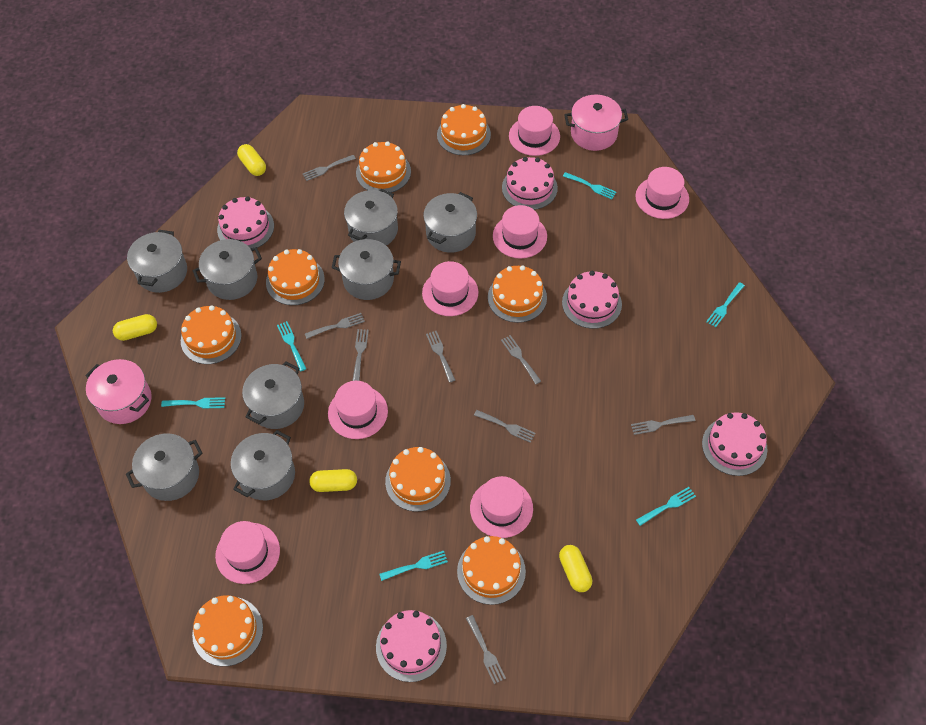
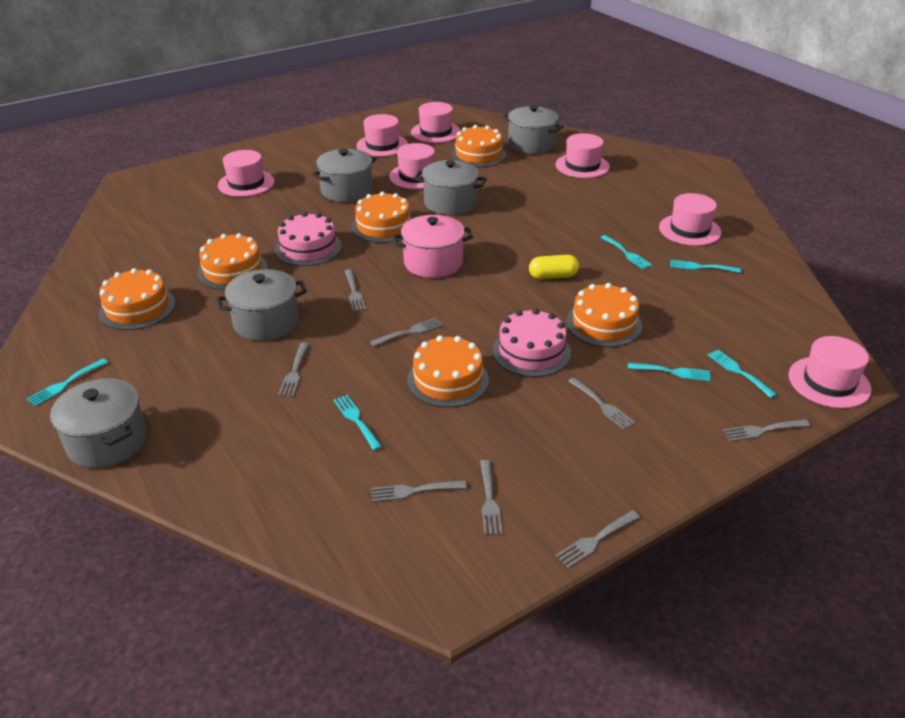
grey pot: [126,433,202,501] [127,230,187,293] [193,239,262,300] [231,430,295,500] [242,362,304,429] [332,239,401,300] [344,189,398,246] [423,192,477,253] = 8 -> [50,378,147,468] [216,269,307,341] [312,149,377,202] [414,160,487,215] [503,105,564,154] = 5
orange cake: [181,305,242,364] [192,595,263,666] [266,249,325,305] [356,141,411,193] [385,447,451,512] [437,104,491,155] [457,536,526,605] [488,265,547,323] = 8 -> [99,268,175,330] [197,233,268,290] [352,192,413,243] [407,335,489,407] [451,125,506,167] [566,283,642,347] = 6
pink cake: [217,196,274,249] [376,610,447,682] [502,157,558,210] [562,271,622,329] [702,412,767,476] = 5 -> [275,212,342,266] [492,309,571,377] = 2
pink pot: [85,359,152,424] [564,95,628,151] = 2 -> [393,215,473,278] = 1
yellow capsule: [113,314,157,341] [237,144,266,176] [309,469,357,492] [559,545,592,592] = 4 -> [529,255,579,279] = 1

